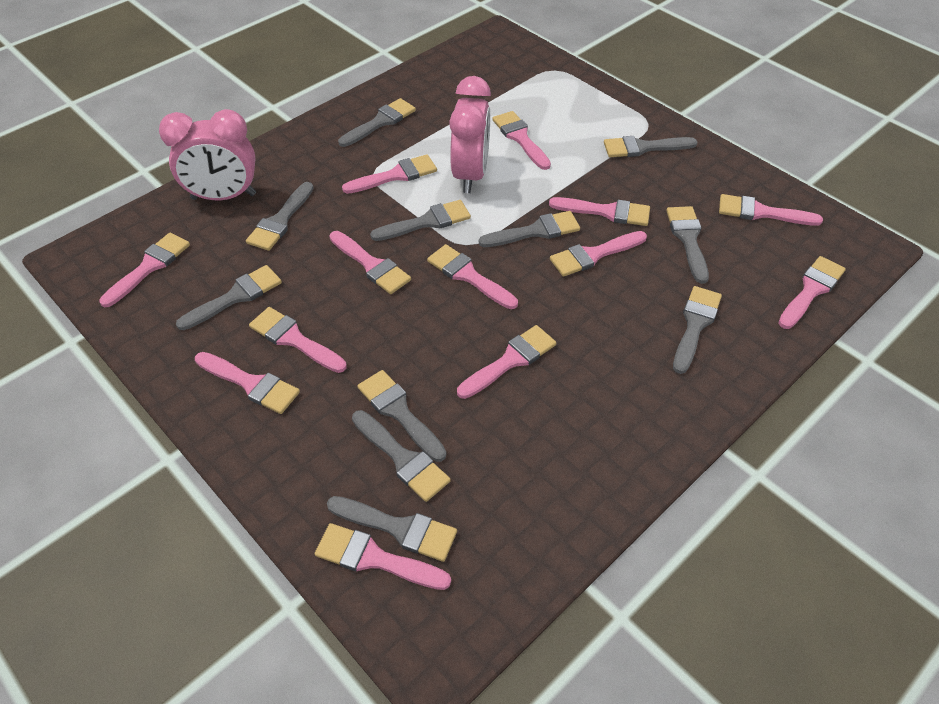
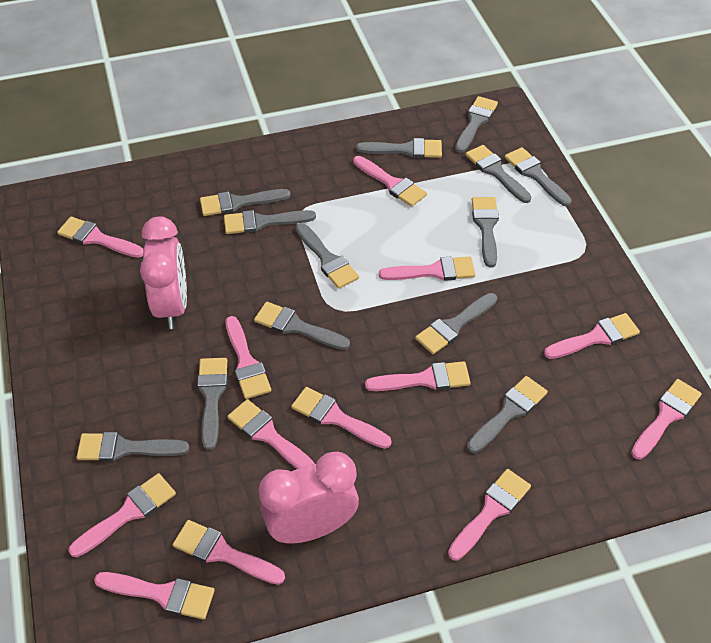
grey brush: [176,265,282,330] [246,182,314,251] [327,496,457,562] [338,98,416,147] [352,410,451,502] [358,370,446,462] [370,200,471,241] [479,211,580,247] [604,136,697,157] [666,206,709,284] [673,286,722,374] = 11 -> [77,432,189,462] [197,358,227,450] [200,189,291,216] [224,210,316,234] [254,302,350,350] [296,223,359,289] [356,138,442,158] [415,293,497,354] [455,96,498,153] [466,145,532,203] [467,376,548,453] [472,197,499,267] [505,147,572,206] = 13

